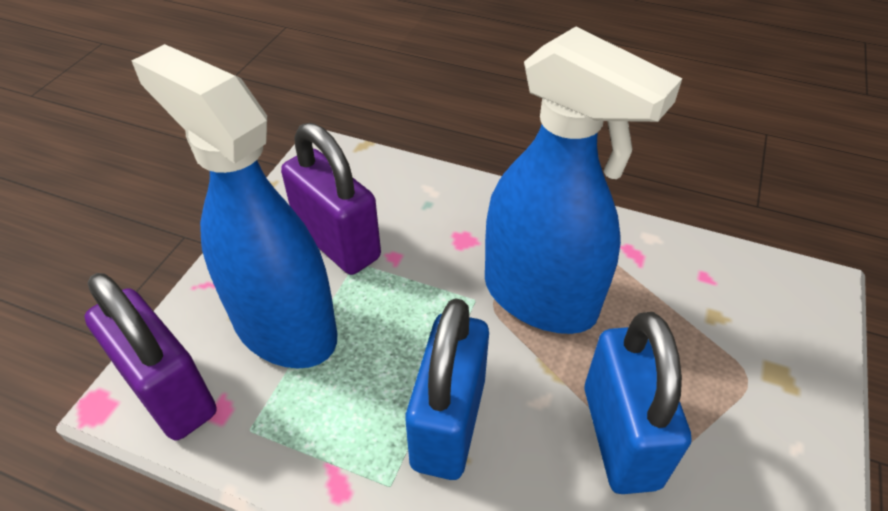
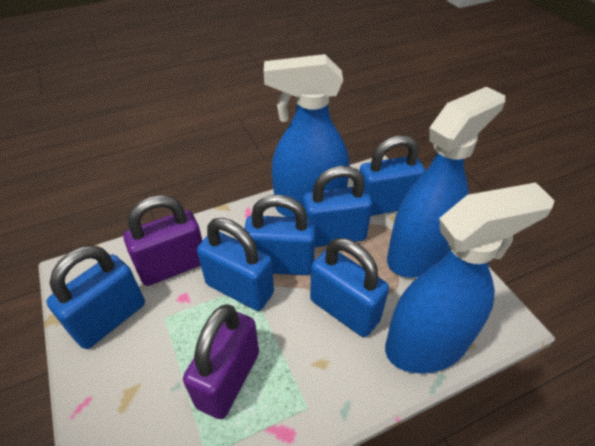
blue padlock: [405,298,489,480] [584,312,691,494] = 2 -> [46,245,145,349] [197,218,274,311] [244,195,316,275] [303,166,372,247] [310,238,389,337] [359,135,425,216] = 6
blue spray bottle: [131,44,337,369] [485,27,682,334] = 2 -> [264,54,349,217] [385,183,555,374] [387,87,505,277] = 3

